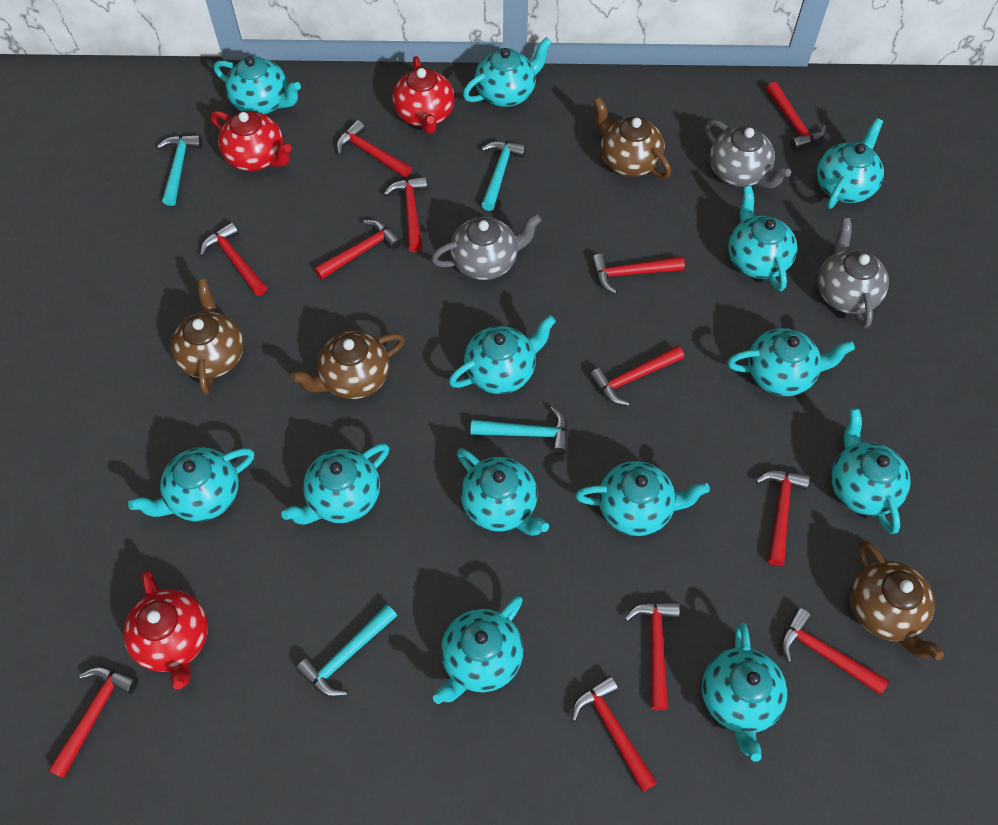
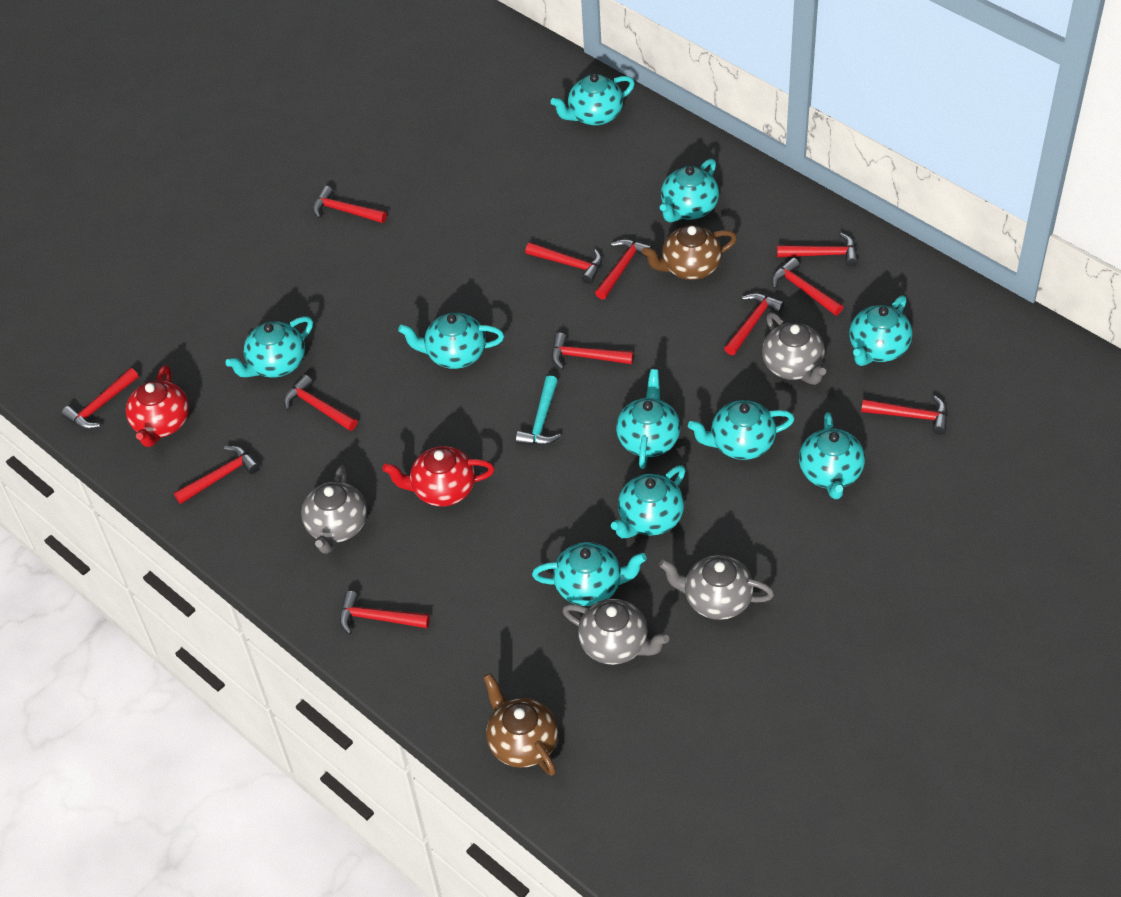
brown teapot: [171,279,244,395] [290,331,405,399] [593,97,671,179] [850,541,944,660] = 4 -> [483,673,558,776] [642,225,737,280] = 2
grey teapot: [431,214,542,280] [705,120,791,188] [817,218,889,328] = 3 -> [301,465,367,554] [562,599,669,665] [659,555,774,620] [762,312,826,385] = 4
red teapot: [123,571,208,690] [211,111,291,171] [392,56,455,134] = 3 -> [126,365,189,447] [382,446,495,507] = 2
turquoise hammer: [157,135,202,206] [296,604,397,697] [471,407,568,454] [481,141,526,211] = 4 -> [516,375,561,446] = 1
turquoise teapot: [128,447,254,521] [214,56,301,114] [281,443,389,525] [433,596,523,704] [449,315,556,394] [457,448,549,536] [463,37,552,107] [575,461,710,536] [702,623,787,762] [727,328,855,396] [728,186,797,291] [817,118,884,209] [831,408,911,534] = 13 -> [225,316,313,378] [398,313,504,369] [532,542,647,606] [551,73,635,126] [611,465,686,538] [616,369,680,469] [660,159,719,222] [688,400,795,460] [799,412,865,499] [849,296,912,366] = 10

